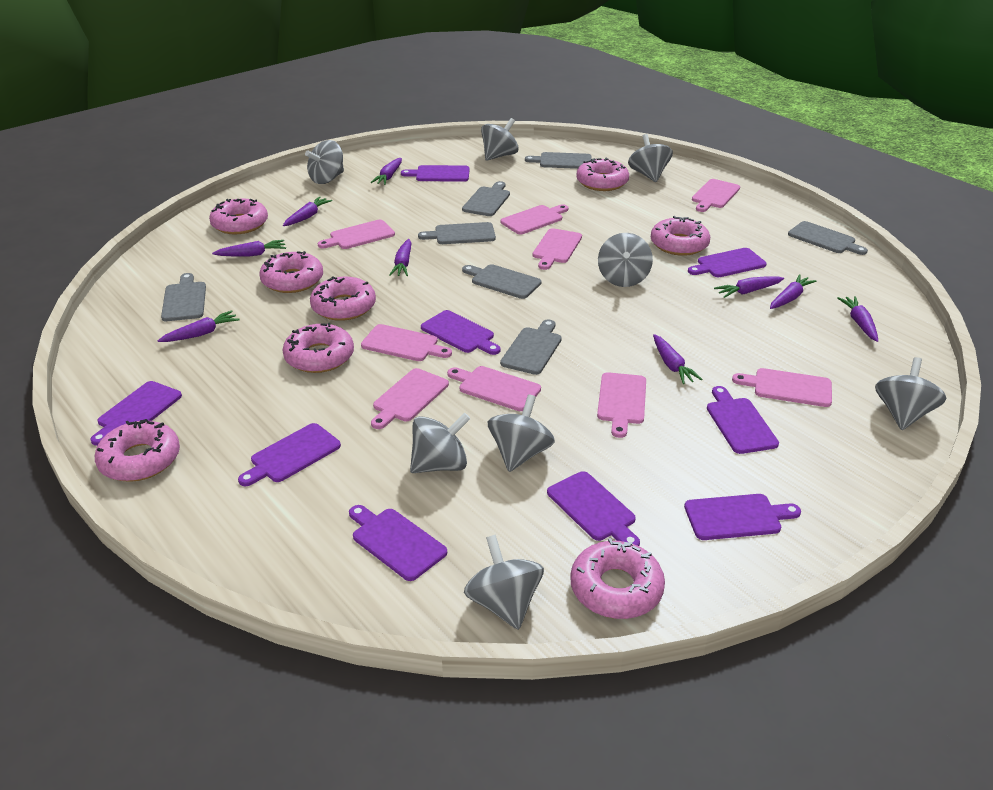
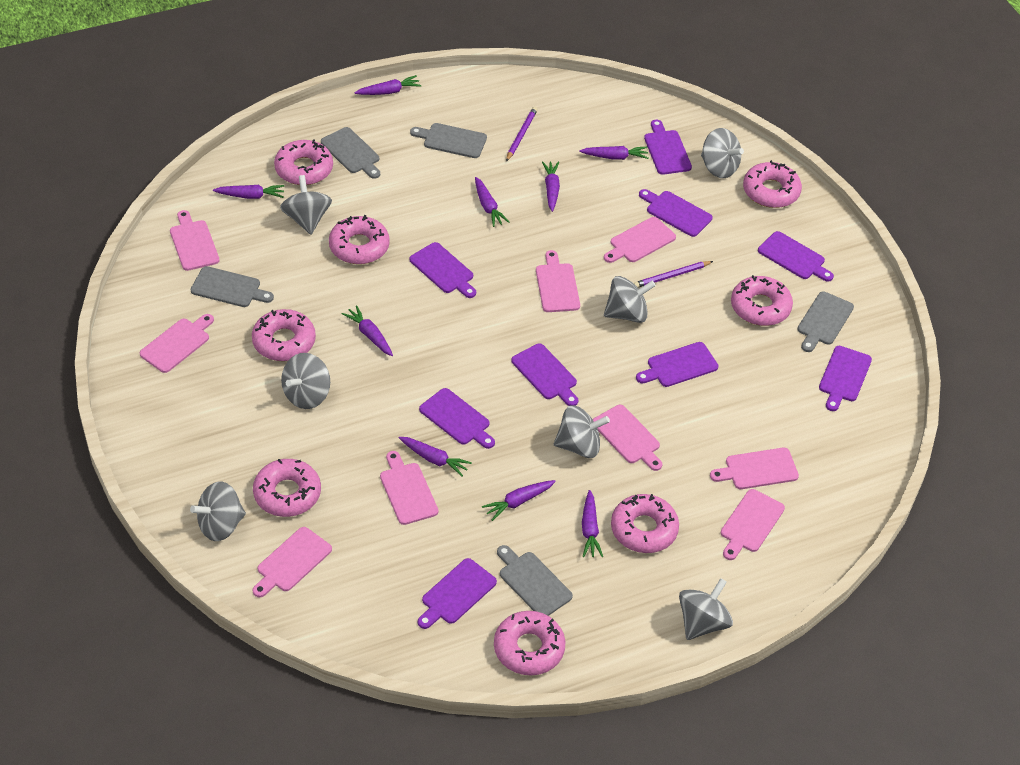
grey cutting board: [161,273,206,321] [418,222,496,244] [462,181,510,216] [462,264,541,299] [500,319,562,375] [525,152,592,169] [788,221,868,255] = 7 -> [190,266,274,307] [321,127,380,179] [410,123,487,158] [497,545,573,616] [798,291,854,352] = 5
grey spinning top: [305,140,344,184] [410,413,471,473] [464,535,544,630] [481,118,519,161] [488,394,555,472] [598,233,653,287] [628,134,673,182] [875,357,946,430] = 8 -> [190,482,246,541] [280,175,332,235] [281,353,330,409] [554,405,610,458] [604,276,656,323] [679,578,733,640] [701,128,744,178] = 7
purple pencil: none = 0 -> [506,107,538,161] [634,261,713,288] = 2

